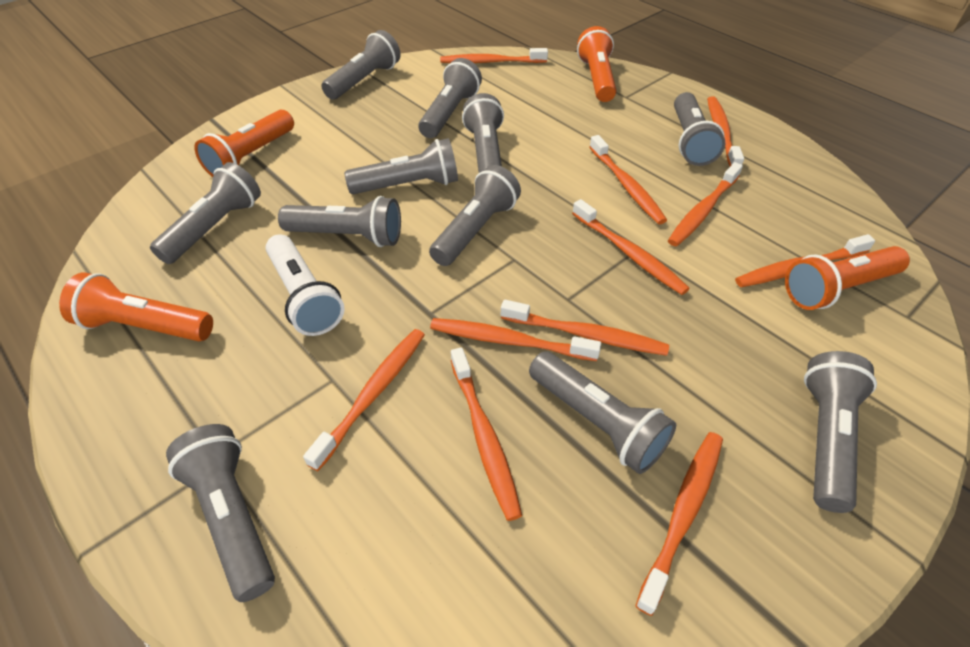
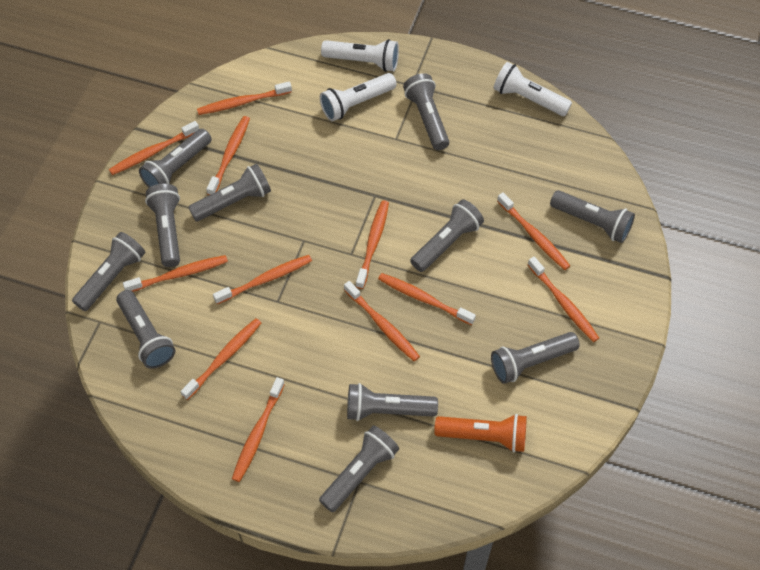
orange flashlight: [59,273,213,341] [194,110,294,177] [577,26,617,102] [785,246,910,310] = 4 -> [434,414,527,452] = 1
orange toothbrush: [303,329,425,471] [430,318,601,361] [440,48,548,63] [451,347,522,521] [501,300,669,356] [572,199,690,295] [589,135,667,224] [636,432,723,616] [668,162,743,247] [707,96,744,166] [735,234,875,287] = 11 -> [109,121,199,175] [123,255,228,292] [181,318,261,400] [197,81,292,115] [206,116,250,195] [213,255,312,304] [232,377,285,482] [344,281,420,361] [356,200,389,289] [378,273,476,325] [497,192,570,270] [528,257,599,342] = 12
white flashlight: [265,234,345,336] = 1 -> [320,73,397,121] [321,39,399,72] [493,62,572,116] = 3

